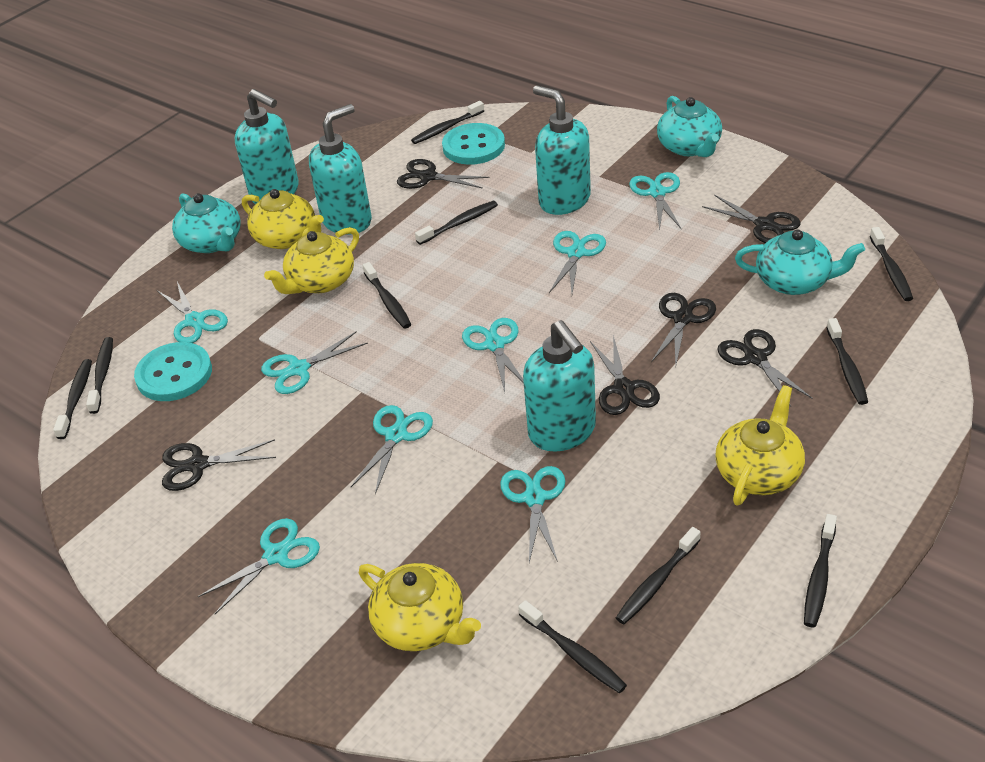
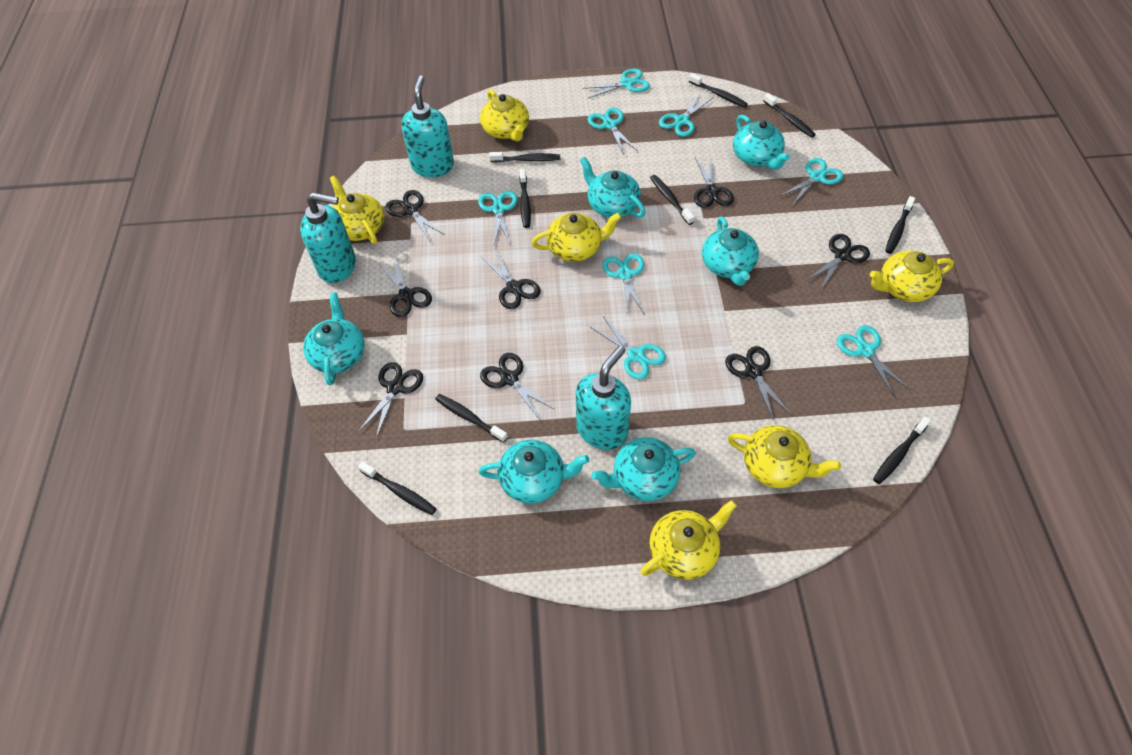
black scissors: [162,439,276,491] [397,159,489,189] [590,335,660,415] [651,293,716,366] [702,195,801,243] [718,329,813,407] = 6 -> [358,362,423,438] [378,257,432,317] [385,190,445,241] [480,353,555,420] [481,248,541,309] [694,157,734,208] [725,346,791,421] [807,234,870,289] = 8
black toothbrush: [53,359,92,439] [86,337,113,414] [363,262,411,329] [411,101,484,144] [415,201,498,245] [518,600,627,694] [616,527,700,624] [804,514,837,627] [826,318,868,405] [870,227,913,301] = 10 -> [358,461,436,515] [435,394,508,443] [489,152,560,162] [519,169,531,228] [650,175,694,225] [689,73,748,108] [764,93,816,138] [873,416,931,484] [885,196,915,254] = 9
turquoise button: [134,342,212,401] [442,123,505,165] = 2 -> none = 0
turquoise soap dispenser: [235,89,299,204] [309,104,372,235] [523,320,596,451] [533,85,591,215] = 4 -> [300,192,356,283] [401,75,454,177] [576,346,631,450] = 3
turquoise teapot: [172,193,241,253] [657,96,722,157] [735,229,865,295] = 3 -> [303,293,365,386] [479,440,589,503] [580,157,646,218] [591,437,696,501] [702,217,759,286] [733,115,790,170] = 6
yellow teapot: [242,189,324,249] [264,227,359,294] [359,563,481,651] [715,385,805,506] = 4 -> [330,175,384,244] [480,89,529,141] [532,213,621,262] [641,500,737,580] [728,425,841,488] [870,251,954,302] = 6

